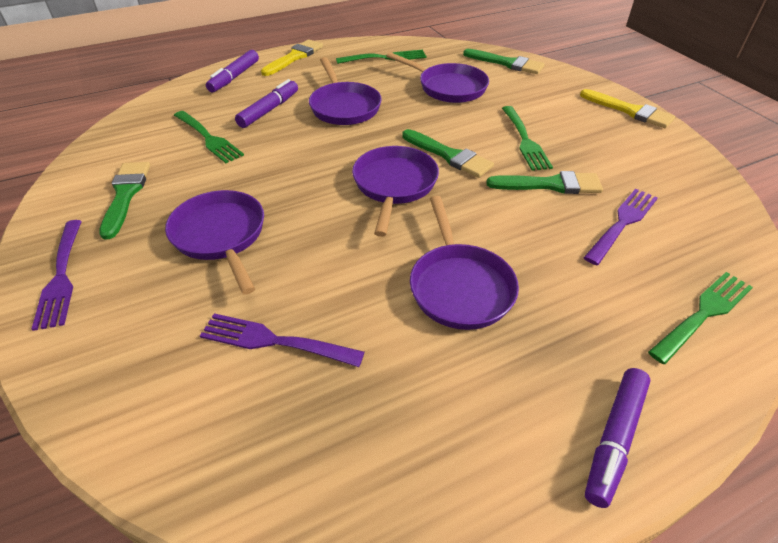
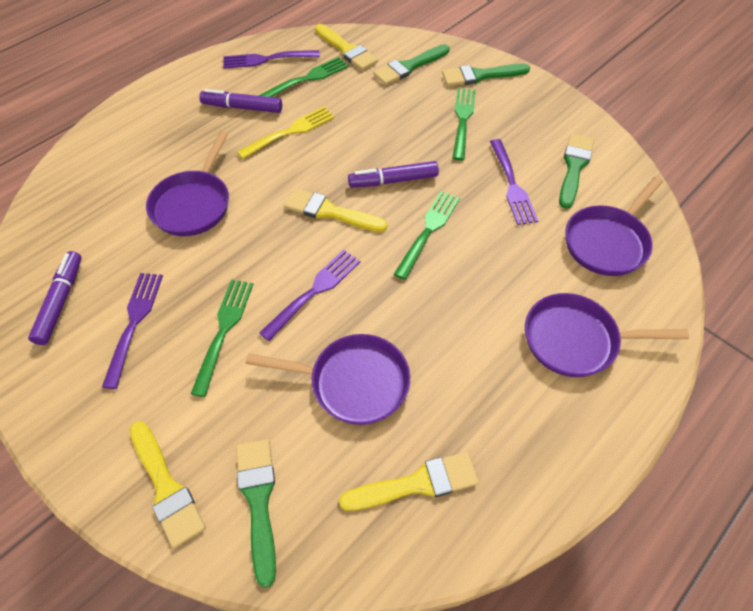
purple fork: [32,220,82,331] [200,313,364,367] [583,189,658,265] = 3 -> [102,273,163,389] [223,50,320,69] [259,250,360,341] [490,139,538,225] = 4
purple pan: [165,190,264,295] [309,57,382,125] [352,146,439,237] [386,52,489,103] [410,196,519,330] = 5 -> [146,131,229,236] [246,334,410,425] [525,293,689,377] [565,176,663,276] = 4
yellow brush: [261,39,323,76] [580,89,675,128] = 2 -> [130,421,206,548] [284,188,387,232] [315,24,378,71] [339,452,479,511] = 4
yellow fork: none = 0 -> [237,107,335,159] = 1

